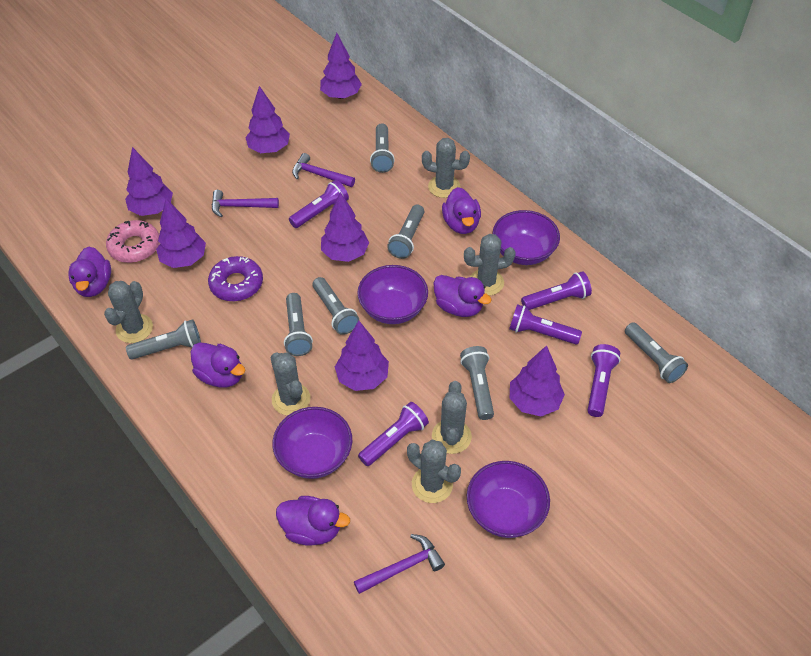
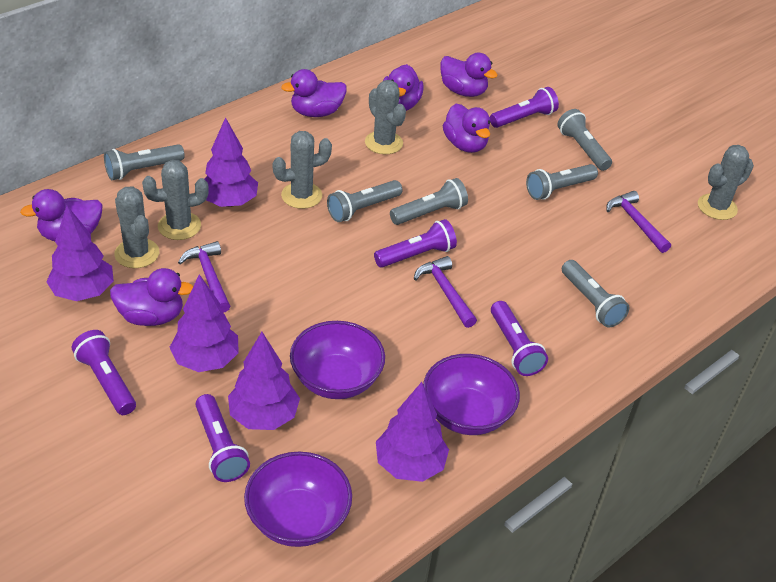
grey cactus: [104,281,153,343] [271,352,311,415] [407,440,461,503] [422,138,470,198] [432,381,472,454] [464,234,516,296] = 6 -> [114,186,159,268] [142,160,209,240] [273,131,332,209] [365,80,406,154] [698,145,754,220] = 5
grey flashlight: [126,319,201,360] [284,293,313,356] [312,277,359,335] [370,123,395,173] [387,204,424,259] [460,346,494,420] [625,322,688,383] = 7 -> [104,144,185,180] [327,180,402,222] [390,178,468,225] [526,164,598,200] [557,109,612,171] [562,260,629,327] = 6
pink donut: [106,220,159,263] = 1 -> none = 0
purple bowl: [272,407,352,479] [357,265,428,324] [467,461,550,538] [492,210,560,265] = 4 -> [244,452,352,547] [290,321,385,399] [423,354,520,435] = 3
purple donut: [208,256,263,301] = 1 -> none = 0
purple duck: [68,246,111,297] [191,342,246,388] [276,496,350,546] [433,275,492,317] [442,187,481,234] = 5 -> [20,189,103,241] [110,268,193,326] [281,69,347,117] [383,64,424,111] [440,53,498,97] [443,104,491,153] = 6
purple tree: [125,147,173,216] [156,199,206,268] [245,86,290,153] [320,33,362,99] [321,192,369,262] [335,321,389,391] [510,345,565,417] = 7 -> [46,206,114,301] [169,274,239,372] [205,117,258,207] [228,332,300,430] [376,382,449,482] = 5

